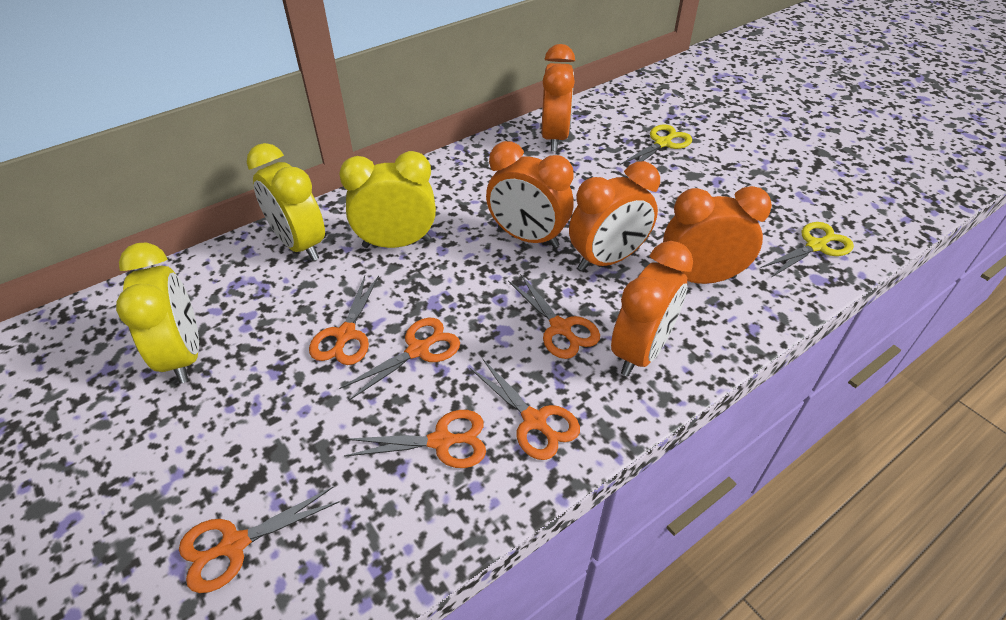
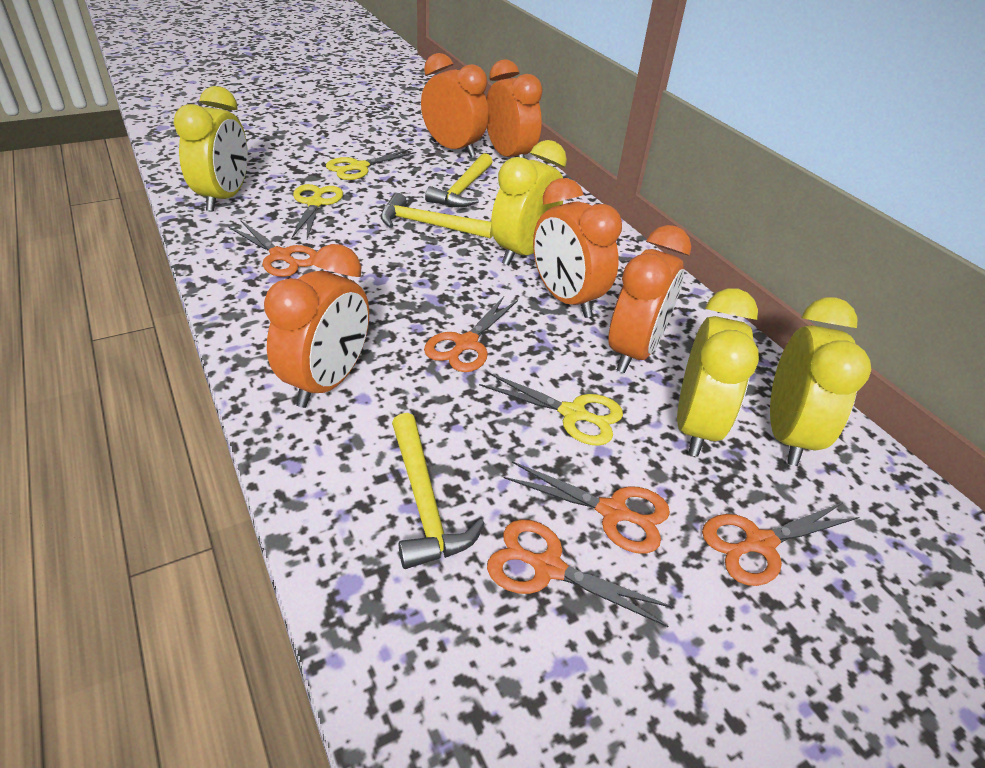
orange scissors: [179,487,340,593] [309,276,379,365] [339,318,460,400] [344,410,486,468] [469,358,580,460] [508,274,600,359] = 6 -> [228,221,316,277] [424,296,518,372] [487,519,673,627] [504,461,670,554] [702,502,859,586] = 5
yellow clock: [116,243,199,384] [247,143,325,261] [339,151,436,248] = 3 -> [173,86,248,212] [491,140,567,266] [677,288,759,457] [770,297,871,466] = 4
yellow hammer: none = 0 -> [381,193,493,239] [392,413,485,569] [425,153,493,207] = 3
yellow scissors: [620,124,692,165] [760,222,854,277] = 2 -> [292,184,343,239] [326,149,417,180] [479,372,623,446] = 3

